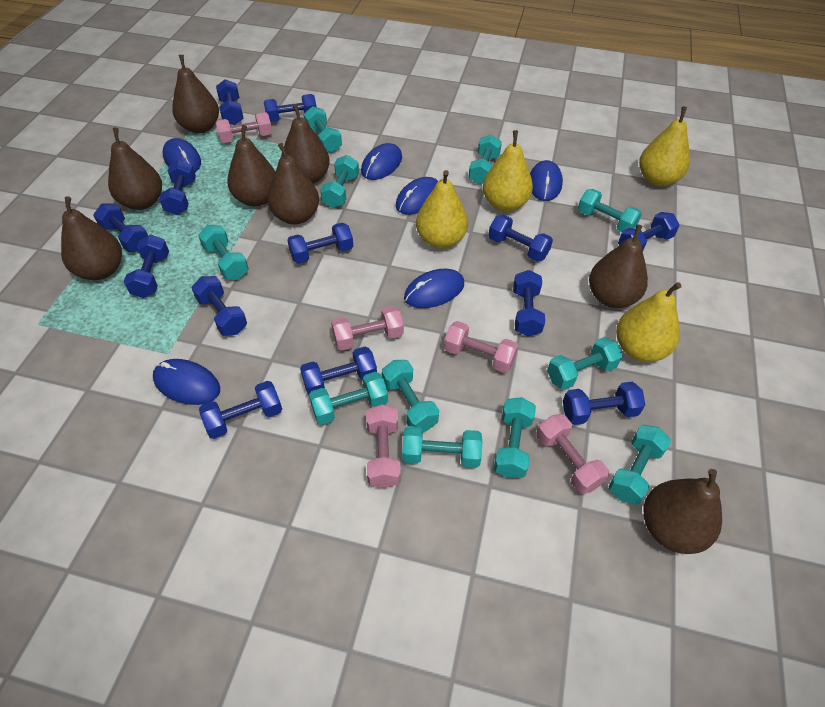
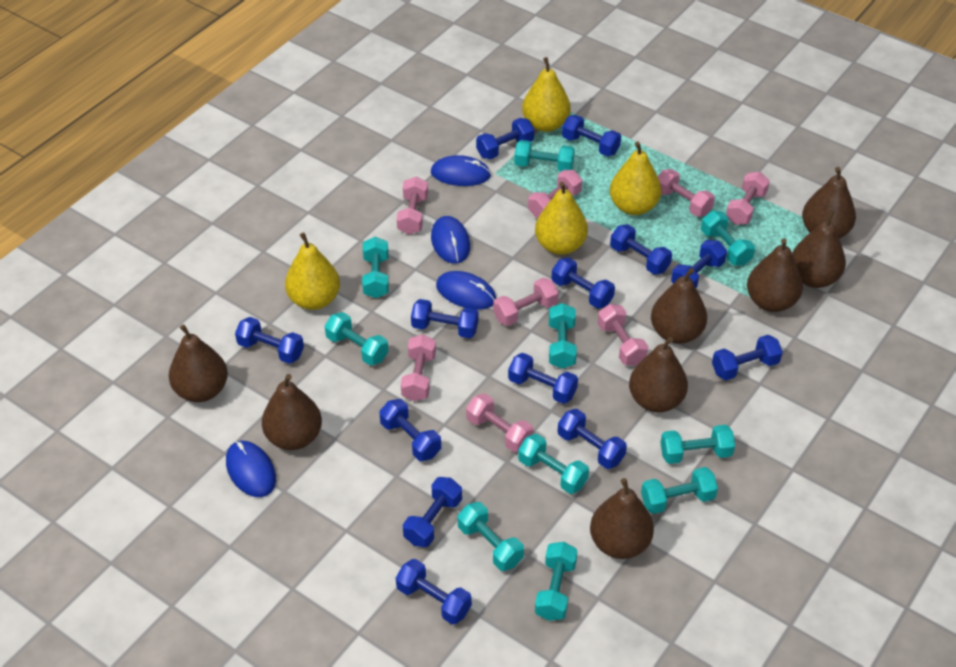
blue mouse: [153,359,220,405] [162,138,201,172] [361,143,402,180] [396,177,438,215] [404,269,464,308] [530,160,563,201] = 6 -> [226,441,276,497] [431,155,491,186] [431,216,470,264] [436,271,496,310] = 4
pink dumbbell: [216,112,272,143] [331,306,404,351] [366,404,400,488] [444,321,518,373] [536,414,609,494] = 5 -> [397,177,428,235] [401,334,436,402] [466,393,533,452] [493,278,559,326] [528,170,582,218] [598,304,648,366] [658,169,715,217] [726,172,770,225] = 8
turquoise dumbbell: [198,225,249,279] [304,106,342,153] [309,372,388,425] [320,155,359,208] [382,360,439,432] [402,426,482,468] [468,134,502,185] [494,397,536,478] [547,337,623,390] [578,189,642,232] [608,425,671,505] = 11 -> [325,312,389,366] [362,237,389,298] [458,502,524,571] [514,140,575,172] [518,434,589,494] [535,542,578,621] [549,303,577,369] [641,467,718,514] [660,425,735,464] [701,211,755,266] = 10

